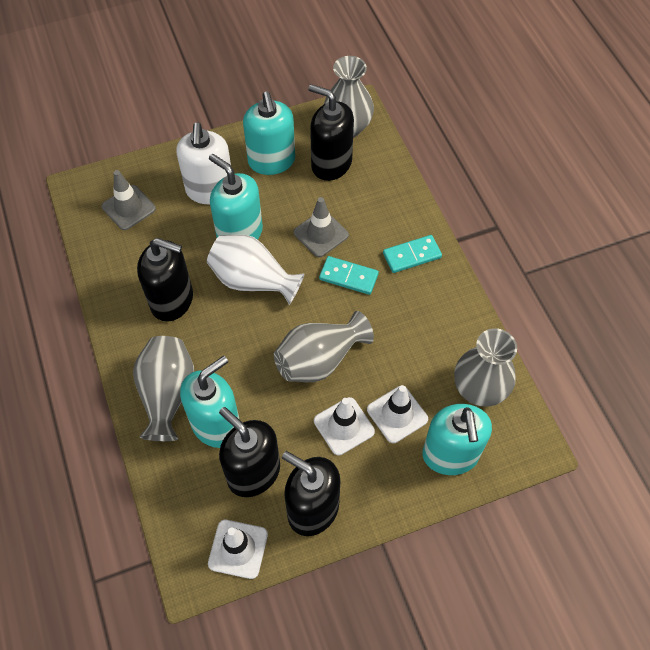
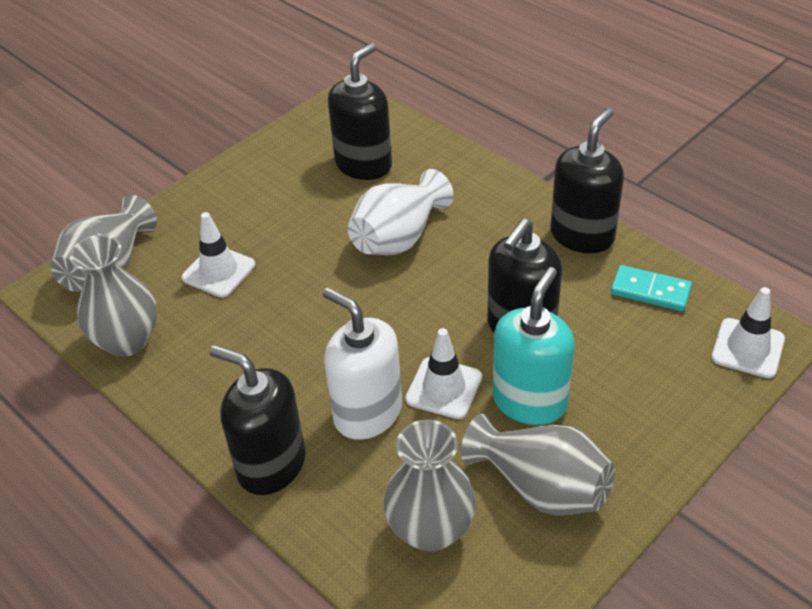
grey traffic cone: [102,170,156,230] [294,197,349,257] = 2 -> none = 0
turquoise domino: [319,256,379,295] [383,235,442,273] = 2 -> [611,265,692,311] = 1
turquoise soap dispenser: [180,356,240,448] [209,154,263,240] [243,92,295,175] [422,404,492,475] = 4 -> [493,267,575,425] = 1

